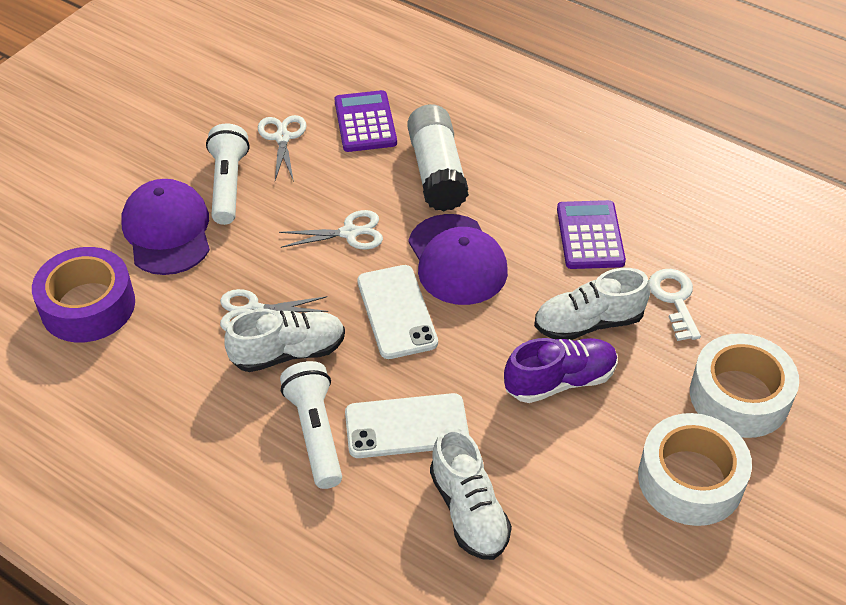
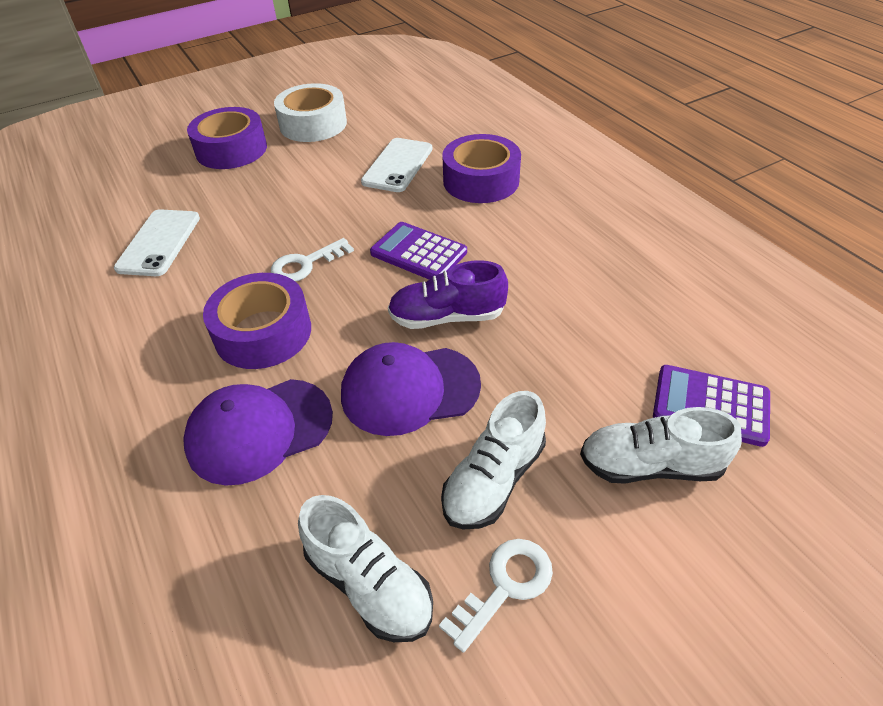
purple tape: [32,247,135,342] = 1 -> [187,107,267,169] [203,273,311,369] [442,134,521,203] = 3
white flashlight: [206,123,250,225] [280,361,342,489] = 2 -> none = 0
white glue stick: [407,104,469,211] = 1 -> none = 0
white key: [649,269,701,341] = 1 -> [271,238,354,282] [439,539,553,653] = 2
white scissors: [220,289,328,331] [258,115,306,182] [279,210,383,250] = 3 -> none = 0
white tape: [638,413,752,526] [690,333,799,438] = 2 -> [274,83,347,142] = 1

